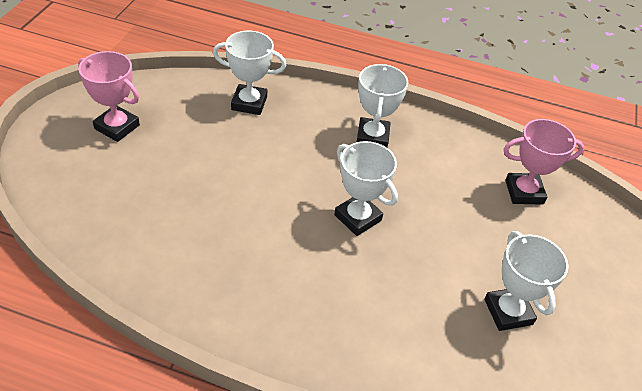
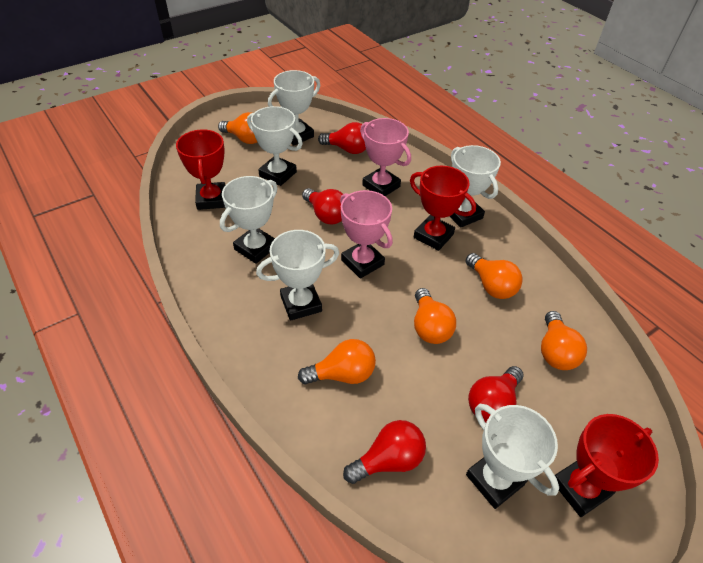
orange light bulb: none = 0 -> [218,112,257,144] [298,339,376,385] [414,288,456,344] [466,253,523,299] [541,311,587,370] = 5
red light bulb: none = 0 -> [302,188,343,224] [318,122,366,154] [343,420,426,484] [468,366,524,422] = 4
red trophy: none = 0 -> [176,129,225,210] [410,166,476,251] [555,414,659,517] = 3
white trophy: [213,31,287,115] [334,141,398,236] [357,64,408,148] [484,231,568,331] = 4 -> [220,176,278,264] [247,106,303,186] [256,230,339,321] [268,70,321,145] [449,145,501,228] [466,404,559,509] = 6

